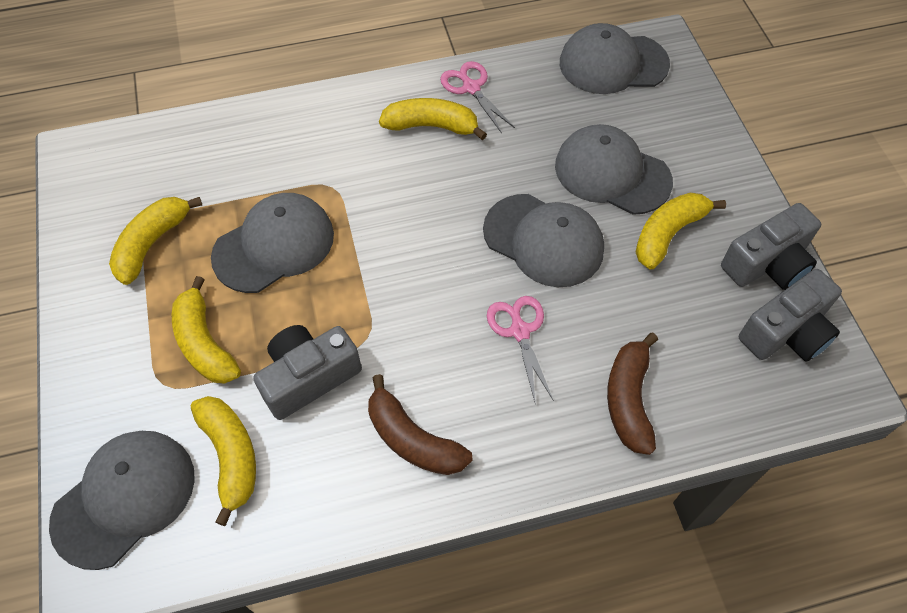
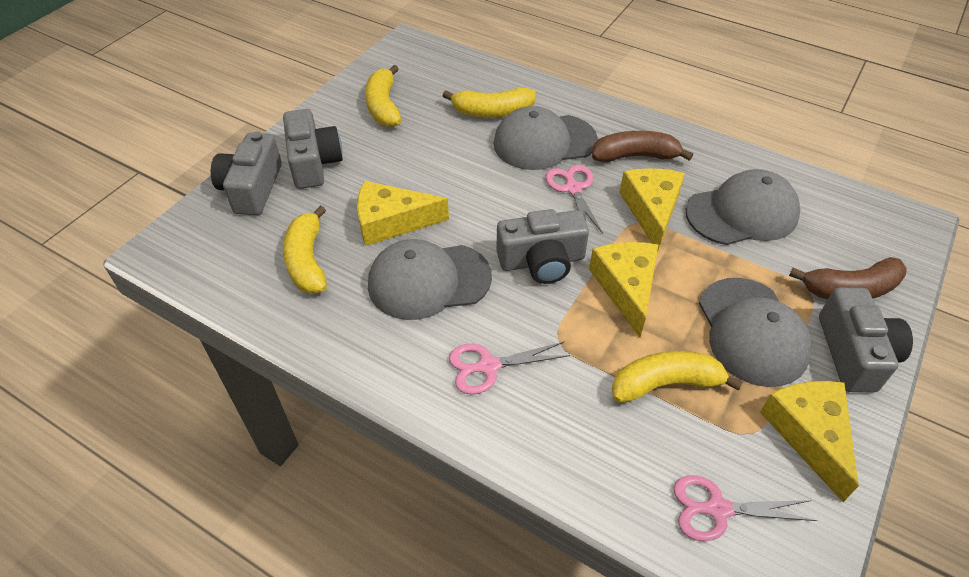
grey camera: [253,325,362,420] [721,203,821,290] [739,269,842,362] = 3 -> [211,131,282,215] [283,109,343,189] [496,209,589,284] [819,287,913,393] = 4
grey cap: [49,431,195,570] [211,193,334,293] [483,194,604,287] [555,124,673,215] [560,23,670,94] = 5 -> [368,239,492,320] [494,106,598,170] [685,169,800,245] [699,278,812,387] = 4
pink scissors: [440,61,515,133] [487,296,554,402] = 2 -> [449,342,570,395] [545,165,603,234] [673,475,818,541] = 3
yellow banana: [109,197,202,285] [172,276,241,384] [191,396,256,526] [379,98,487,140] [636,193,726,269] = 5 -> [283,206,327,294] [365,65,401,127] [443,87,536,117] [612,351,743,403] = 4
yellow cheese: none = 0 -> [357,181,449,246] [589,242,658,337] [619,168,685,252] [760,381,859,502] = 4

